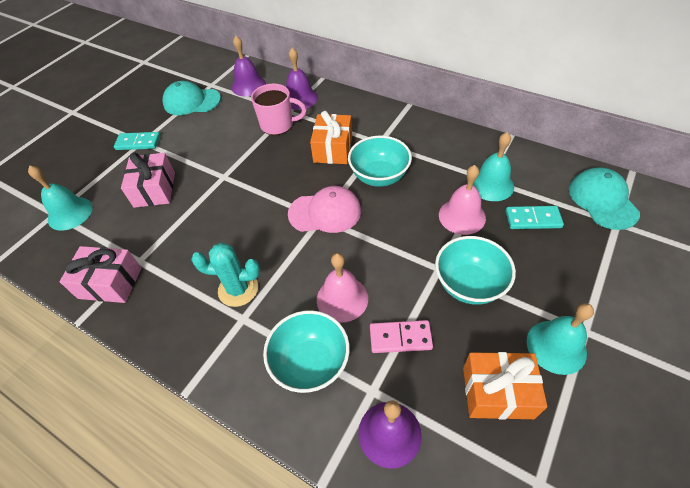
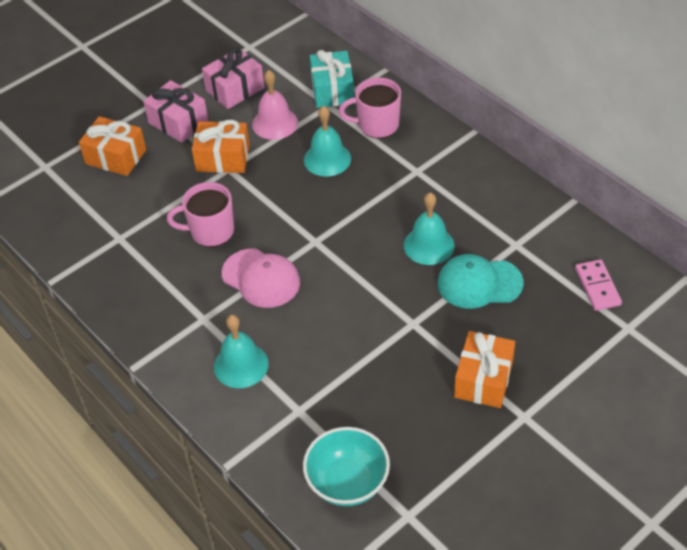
orange gift: [310,111,352,164] [463,352,547,419] = 2 -> [79,116,146,176] [192,120,250,173] [454,331,515,408] = 3
pink bell: [317,253,368,323] [439,165,486,235] = 2 -> [252,70,298,140] = 1
pink mug: [251,84,306,135] = 1 -> [167,182,234,247] [339,77,401,138] = 2
purple bell: [232,36,266,96] [286,48,318,110] [358,401,422,469] = 3 -> none = 0
turquoise bowl: [263,310,350,393] [348,136,412,187] [435,236,516,305] = 3 -> [303,427,390,506] = 1
turquoise cactus: [191,243,260,307] = 1 -> none = 0
turquoise cap: [162,81,221,115] [569,167,640,230] = 2 -> [437,254,524,309] = 1
turquoise domino: [114,132,160,150] [506,206,564,229] = 2 -> none = 0
turquoise gift: none = 0 -> [310,50,354,108] = 1

